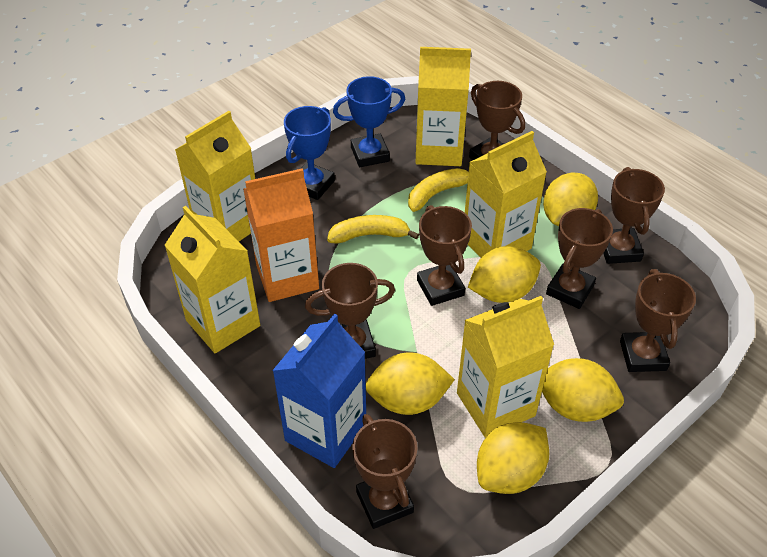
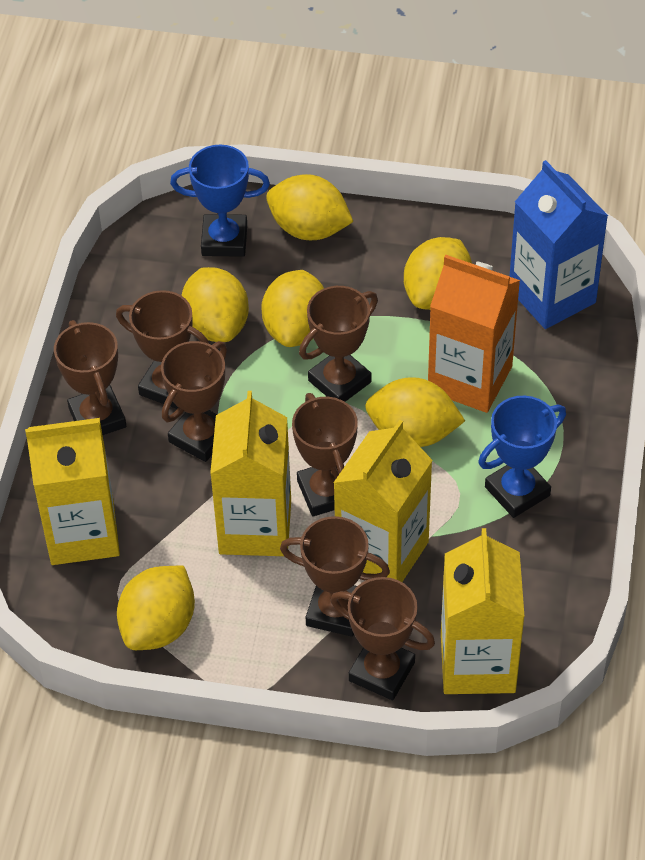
yellow banana: [327,215,419,244] [408,168,469,212] = 2 -> none = 0
yellow carton: [165,206,260,353] [175,111,255,241] [415,47,471,166] [457,296,554,438] [465,131,547,258] = 5 -> [25,418,120,565] [210,391,291,556] [333,420,433,582] [441,528,525,694] = 4
yellow lemon: [366,352,455,415] [468,246,541,303] [477,422,549,494] [542,358,624,422] [543,173,598,226] = 5 -> [117,566,195,650] [181,267,249,342] [261,270,324,347] [266,174,353,240] [365,377,465,447] [404,237,472,310] = 6

